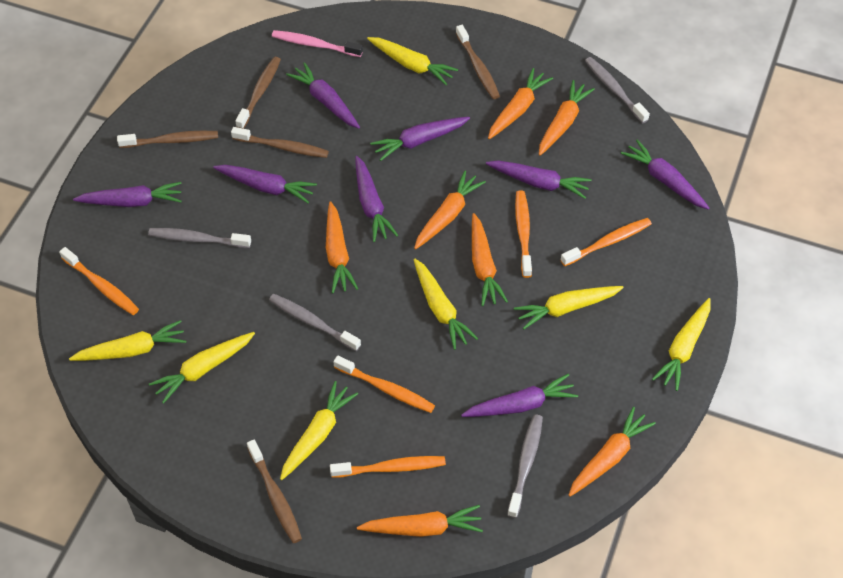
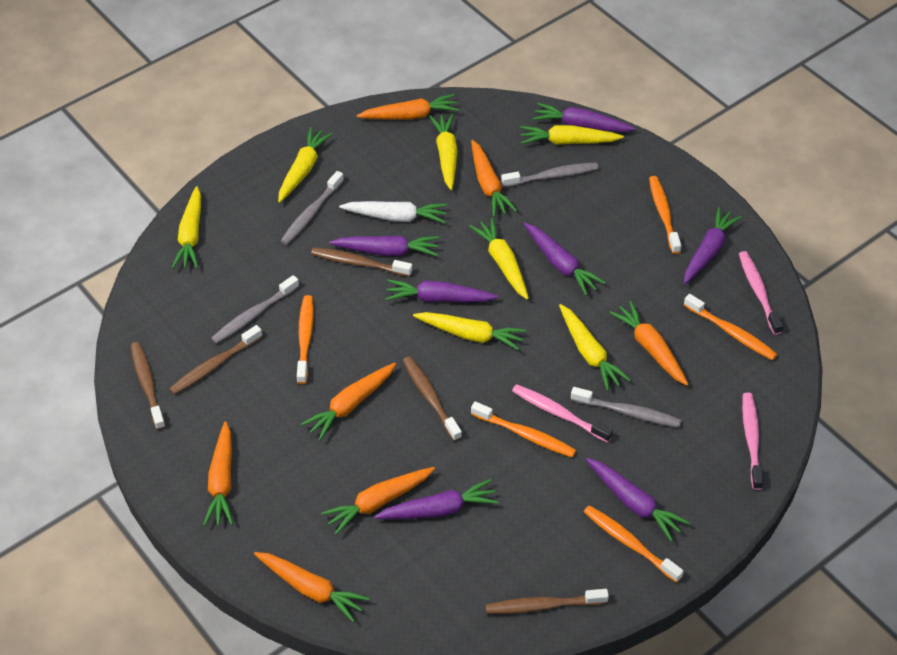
pink toothbrush: [272,30,363,57] = 1 -> [512,384,613,443] [739,251,783,335] [742,393,764,490] = 3
purple carrot: [73,182,182,207] [213,165,317,203] [286,62,360,129] [355,156,398,242] [370,117,470,161] [461,374,578,417] [486,160,592,199] [621,140,709,209] = 8 -> [329,235,439,256] [374,479,498,519] [385,279,498,302] [524,223,606,296] [533,103,635,132] [586,458,690,542] [684,207,742,284] = 7
white carrot: none = 0 -> [339,201,447,223] = 1

